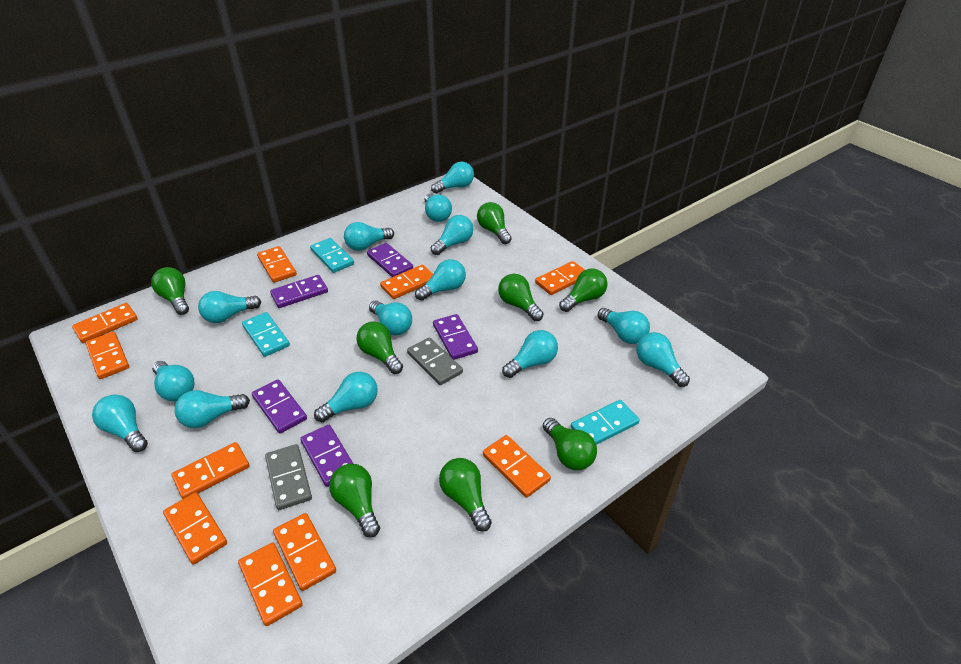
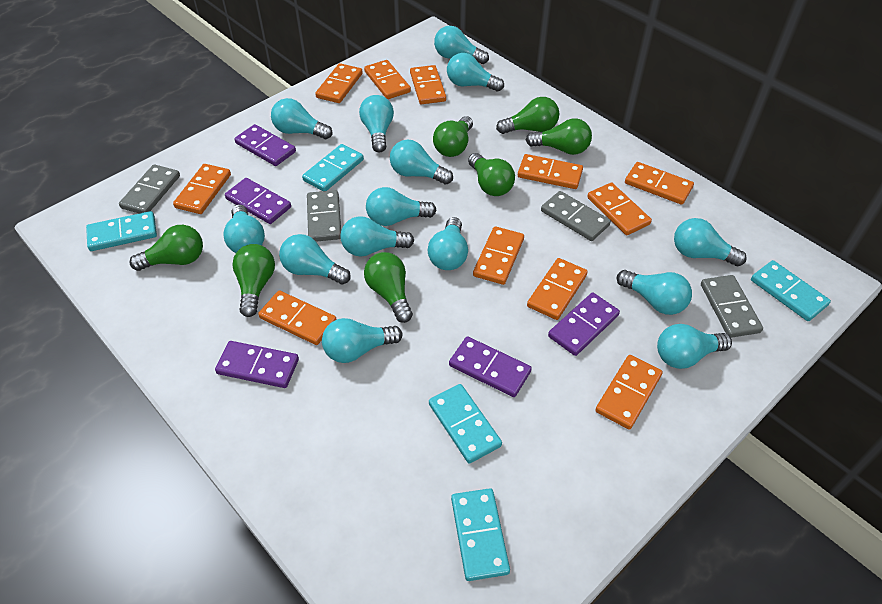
green light bulb: [151,267,189,315] [329,464,380,537] [356,321,403,374] [439,458,492,532] [477,202,511,244] [498,274,544,321] [543,418,597,470] [559,269,608,312] = 8 -> [129,225,203,271] [232,244,275,317] [364,252,413,323] [433,116,473,157] [468,153,515,196] [496,97,559,134] [526,118,592,155] = 7
grey domino: [265,444,312,510] [407,337,463,385] = 2 -> [119,164,180,213] [307,190,341,242] [541,191,611,241] [701,275,763,338] = 4
orange domino: [72,303,138,343] [86,332,129,379] [163,492,227,565] [172,442,249,499] [238,542,303,626] [257,246,297,283] [273,513,336,591] [380,265,433,299] [483,435,551,498] [535,261,585,295] = 10 -> [173,164,231,214] [258,290,337,345] [315,63,363,103] [364,60,411,99] [410,65,446,104] [473,226,524,285] [518,154,583,189] [527,258,588,320] [587,182,652,235] [595,355,663,429] [625,162,694,205] = 11
turquoise domino: [242,312,290,357] [310,238,354,273] [571,400,640,445] = 3 -> [86,211,157,251] [302,144,364,191] [429,384,502,464] [451,488,510,581] [751,260,831,321] = 5

